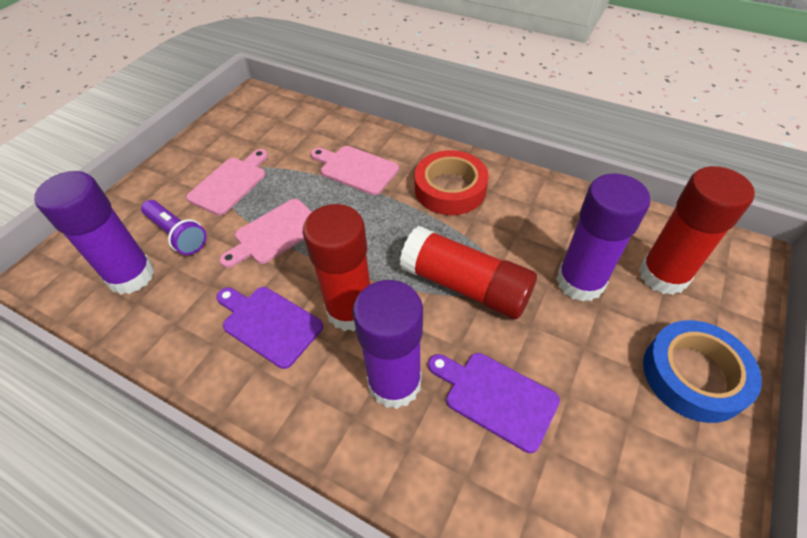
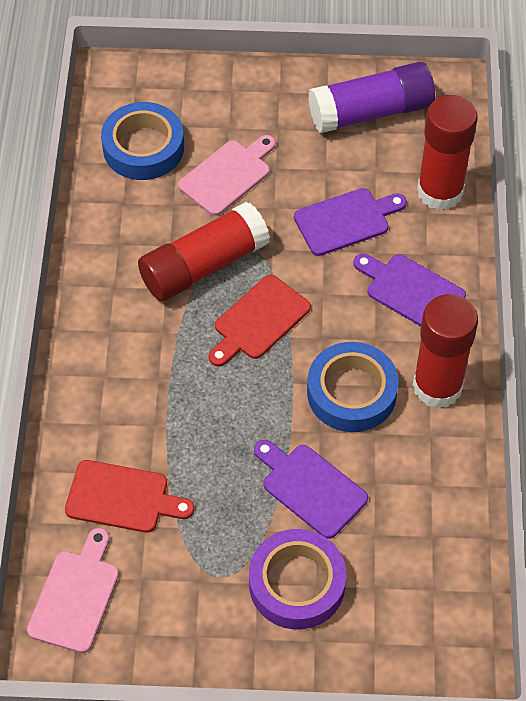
blue tape: [643,320,762,423] = 1 -> [101,102,184,180] [307,342,399,432] = 2
pink cutting board: [186,149,268,215] [219,199,312,268] [311,146,399,195] = 3 -> [27,528,119,653] [178,135,276,216] = 2
purple cutting board: [216,287,323,369] [428,353,560,453] = 2 -> [254,440,368,539] [294,188,407,256] [354,253,466,326] = 3
purple flashlight: [141,200,207,255] = 1 -> none = 0
purple glue stick: [34,171,155,295] [353,280,423,409] [556,173,651,302] = 3 -> [308,62,435,133] = 1
purple tape: none = 0 -> [249,529,346,629] = 1
red cutting board: none = 0 -> [65,460,194,533] [209,275,311,367] = 2
red tape: [415,150,489,215] = 1 -> none = 0

